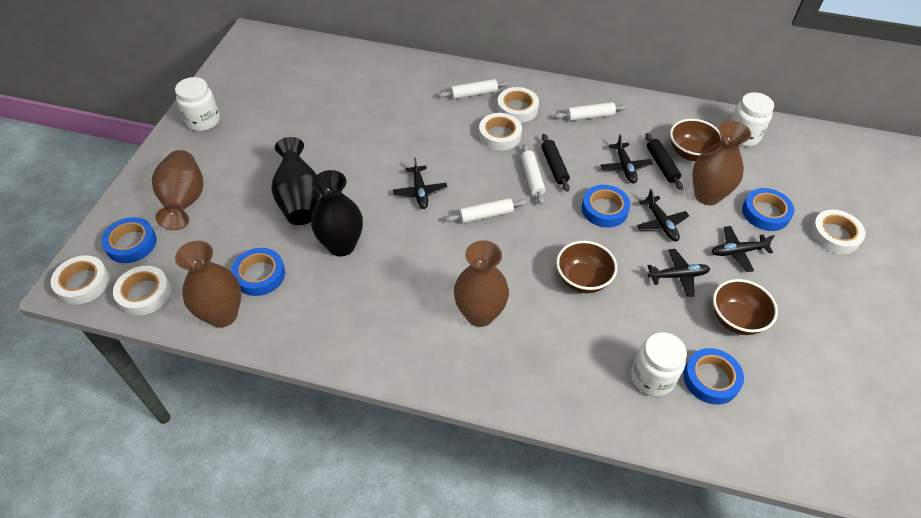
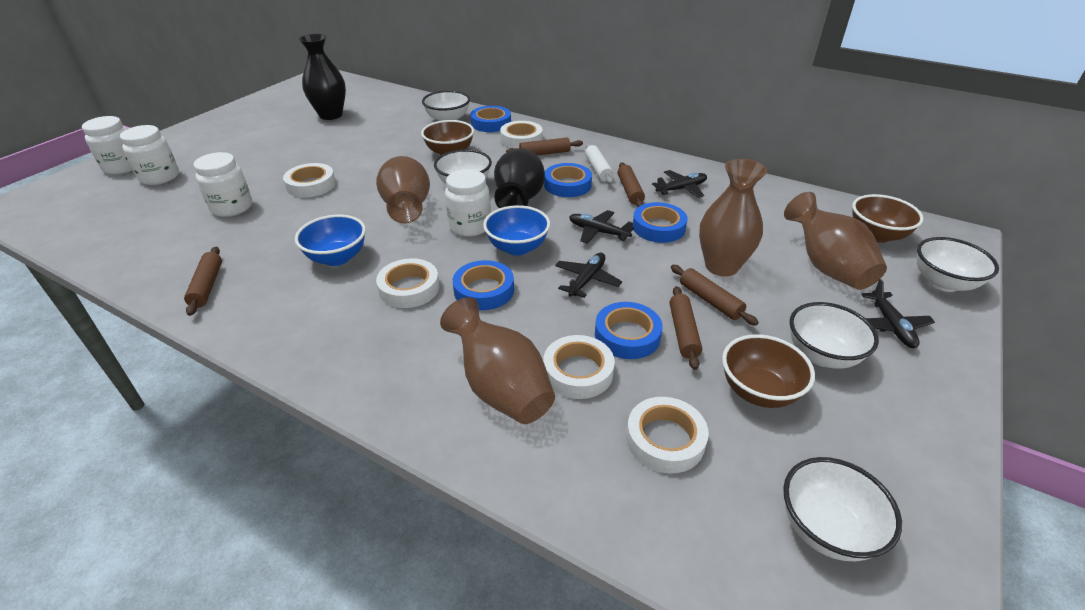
black plane: [393,157,447,209] [600,134,653,184] [637,189,689,241] [647,249,710,297] [712,226,775,272] = 5 -> [555,253,622,298] [569,210,634,244] [652,170,707,198] [861,279,935,348] = 4
black rolling pin: [541,134,570,192] [645,133,683,190] = 2 -> none = 0
blue bowl: none = 0 -> [295,214,366,266] [483,205,550,256] = 2
brown rolling pin: none = 0 -> [184,247,222,316] [506,138,583,155] [618,162,645,207] [669,286,702,370] [671,265,759,326] = 5
white bowl: none = 0 -> [422,90,470,121] [434,149,492,184] [783,457,902,561] [789,302,879,369] [917,237,999,292] = 5
white jar: [175,77,220,131] [631,332,687,396] [730,92,774,146] = 3 -> [82,116,133,175] [120,125,179,185] [194,152,252,217] [445,169,491,237] = 4
white rolling pin: [439,79,509,99] [445,198,527,223] [521,144,545,204] [555,102,627,121] = 4 -> [585,144,613,184] = 1

